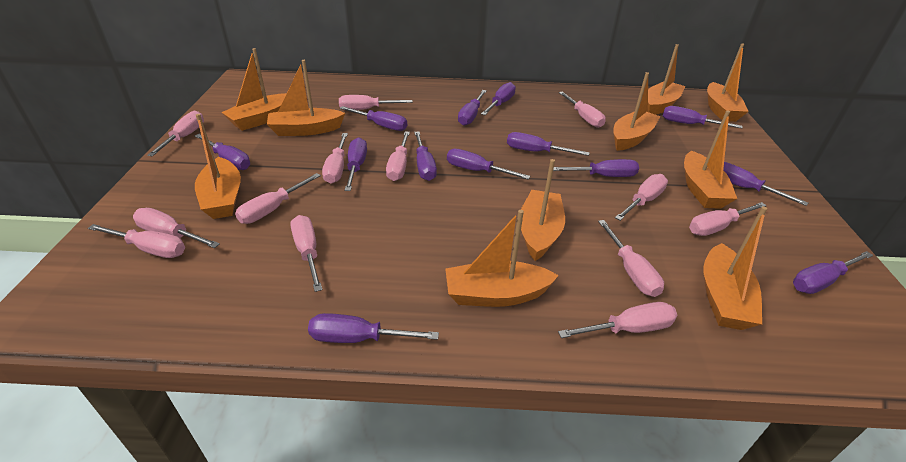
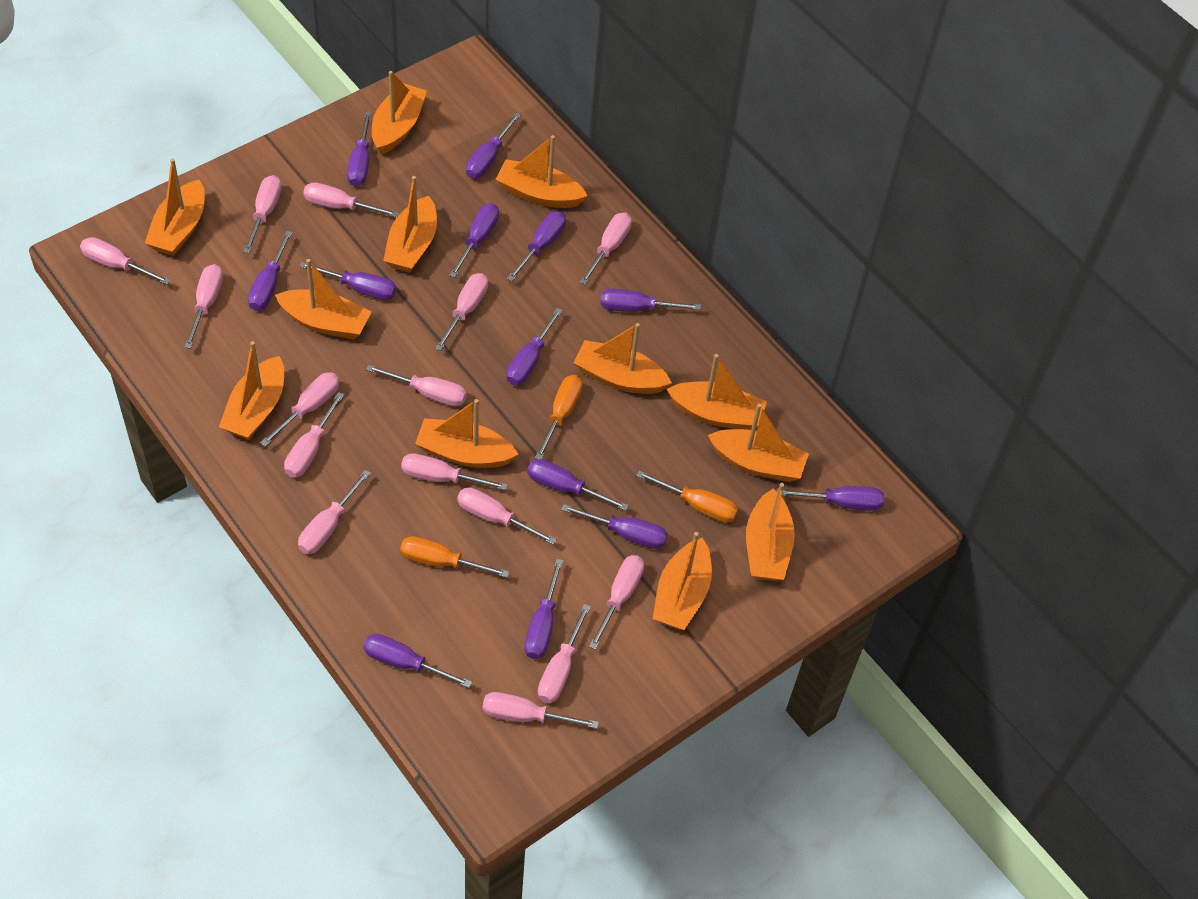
orange boat: [195,114,241,219] [221,48,287,131] [267,60,345,136] [445,210,559,307] [521,159,565,261] [613,72,660,151] [647,44,685,115] [684,110,737,209] [704,206,767,330] [707,43,749,122] = 10 -> [145,158,205,256] [219,341,284,440] [275,259,372,340] [372,71,427,155] [383,176,437,273] [415,399,519,468] [496,135,588,208] [574,323,672,394] [653,532,712,630] [667,354,767,430] [708,404,809,482] [746,483,795,581] = 12
orange screwdriver: none = 0 -> [400,536,509,578] [535,375,583,459] [636,471,738,523] = 3
pink screwdriver: [88,224,185,258] [133,208,220,248] [147,111,204,156] [235,173,321,224] [290,215,323,292] [322,133,348,184] [339,95,413,110] [386,131,410,181] [558,302,677,338] [559,91,606,128] [598,220,664,297] [615,174,668,221] [689,202,767,236] = 13 -> [80,237,171,285] [184,264,223,349] [243,175,282,254] [260,372,339,447] [284,392,344,477] [298,470,371,554] [303,182,399,217] [366,365,467,406] [401,453,508,490] [435,273,488,351] [457,487,557,545] [482,692,599,729] [538,604,591,703] [580,213,632,285] [589,555,644,650] = 15

